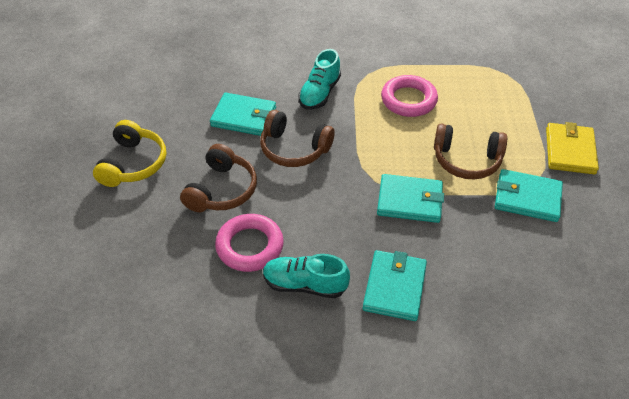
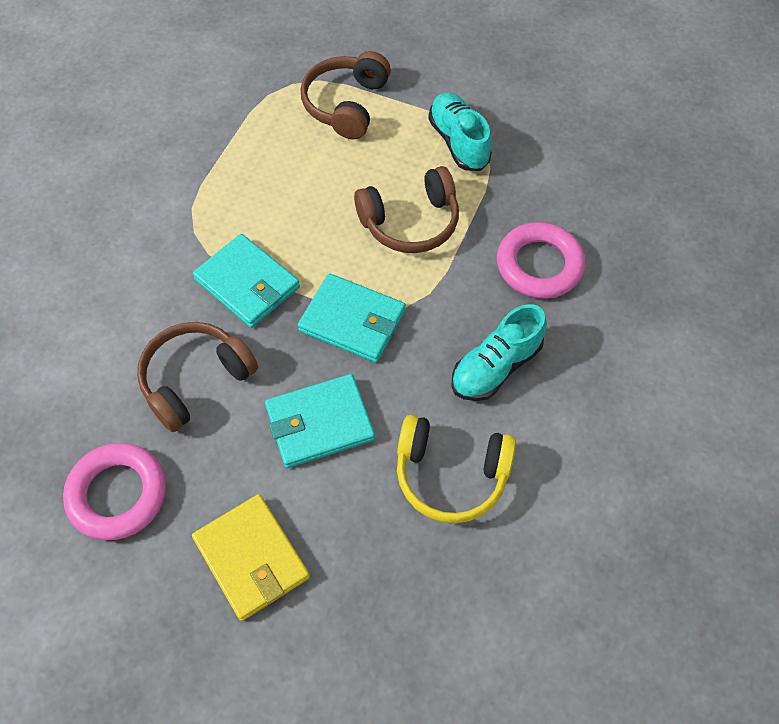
turquoise wallet: [210,93,276,136] [363,250,427,321] [377,174,444,223] [495,169,563,222] = 4 -> [193,234,300,328] [265,374,375,468] [298,273,406,363] = 3

